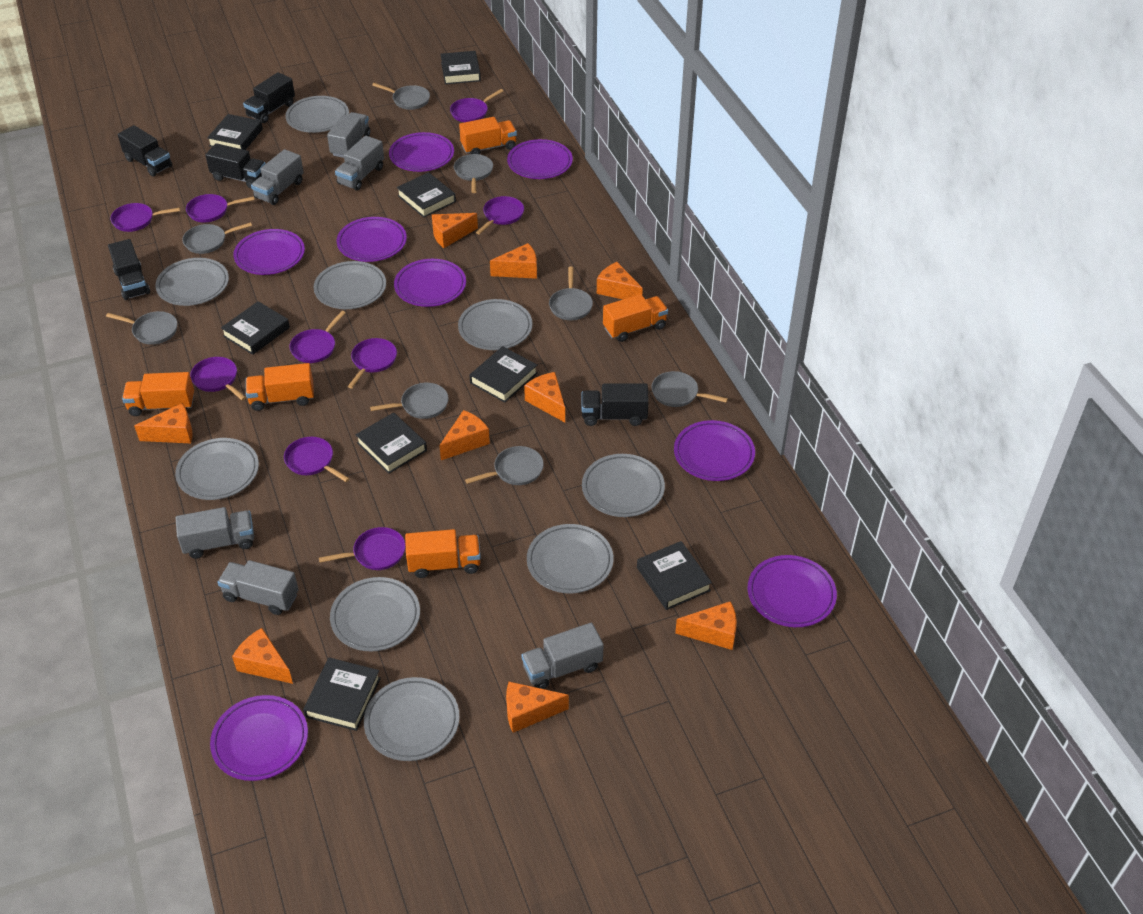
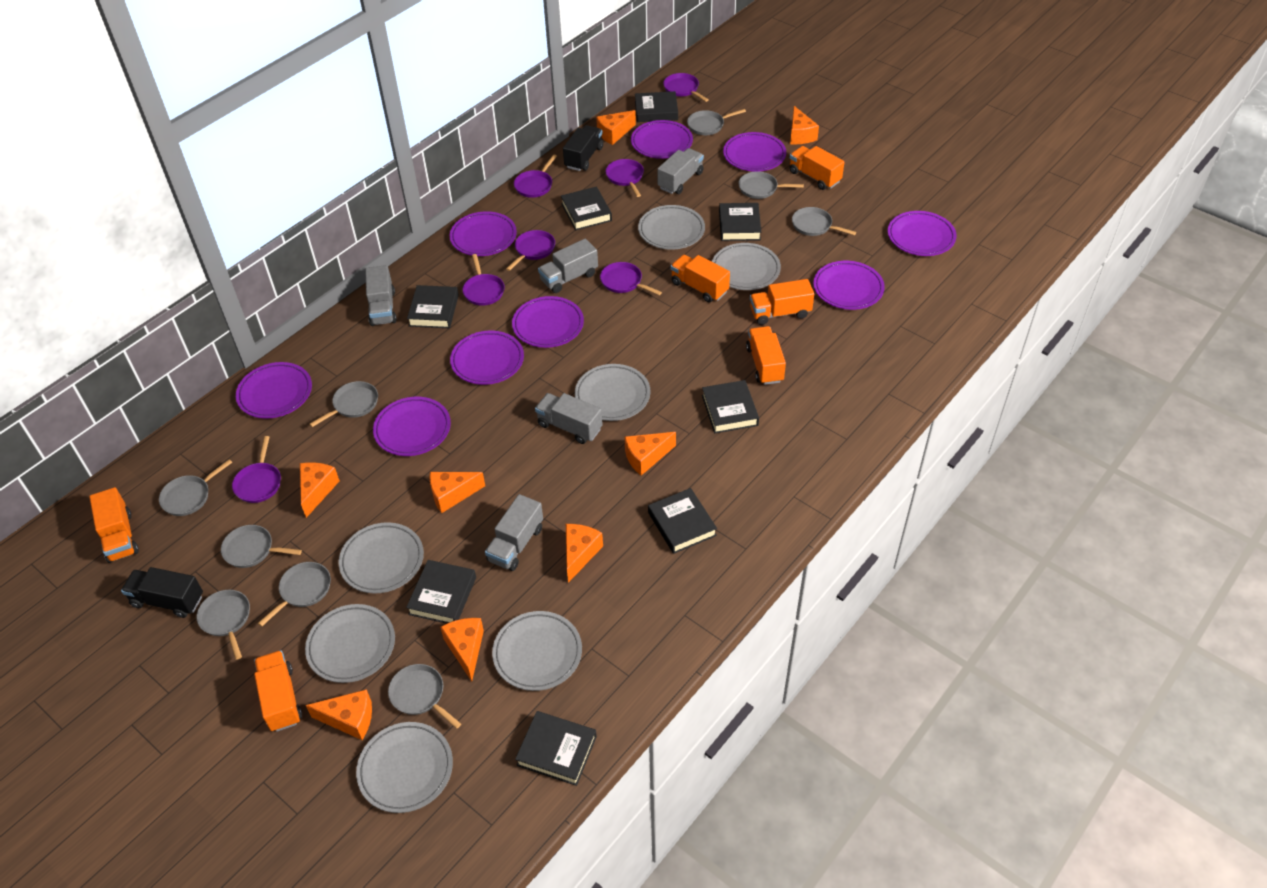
black truck: [108,239,150,300] [118,125,172,176] [205,143,266,189] [243,72,295,123] [581,384,649,426] = 5 -> [121,567,203,618] [563,125,603,171] = 2
grey pan: [106,311,177,345] [182,222,252,254] [370,383,449,419] [372,83,430,110] [454,154,493,193] [465,446,544,485] [549,267,593,320] [651,371,728,407] = 8 -> [159,459,232,516] [197,590,250,660] [221,525,302,568] [258,562,331,627] [310,381,378,427] [388,664,461,729] [687,109,746,135] [739,171,804,199] [792,207,856,236] = 9
grey plate: [155,258,229,306] [175,438,259,500] [285,96,349,133] [314,261,386,309] [330,577,420,651] [364,677,460,761] [458,299,532,350] [527,524,614,593] [582,454,665,517] = 9 -> [305,604,395,683] [339,522,424,594] [356,722,453,813] [492,611,582,691] [575,364,650,421] [638,205,705,250] [712,243,781,290] = 7
grey truck: [176,507,254,559] [217,560,299,615] [251,149,304,205] [327,112,370,158] [335,136,384,190] [521,622,603,689] = 6 -> [365,265,397,326] [485,494,543,571] [535,393,603,444] [538,239,598,293] [658,148,704,194] = 5
orange cheese: [134,403,193,443] [232,628,293,684] [432,213,478,248] [439,410,490,460] [490,243,537,279] [506,681,569,733] [524,372,565,422] [597,262,643,299] [675,601,737,650] = 9 -> [300,462,340,518] [305,689,372,740] [430,472,485,513] [440,618,484,681] [566,524,603,583] [596,110,636,145] [624,432,676,476] [790,106,819,144] = 8
orange truck: [122,372,194,416] [246,363,314,411] [405,529,481,578] [459,117,517,154] [603,294,668,342] = 5 -> [89,487,139,563] [254,650,302,732] [671,255,730,303] [746,326,786,385] [750,279,814,325] [789,146,845,190] = 6
purple pan: [111,203,180,232] [186,194,255,222] [190,357,246,401] [284,437,350,482] [289,311,346,363] [319,527,406,570] [348,338,397,388] [450,89,503,122] [476,196,524,234] = 9 -> [232,436,281,503] [463,254,505,306] [506,230,555,271] [514,154,557,198] [600,262,662,295] [606,159,644,197] [663,73,709,102] = 7
purple plate: [210,695,308,781] [233,229,305,275] [337,217,407,262] [389,132,454,172] [394,259,466,307] [507,139,573,179] [674,420,755,481] [748,555,837,627] = 8 -> [236,362,312,419] [373,397,451,456] [450,211,517,256] [450,331,524,385] [512,296,584,348] [631,120,693,159] [723,132,786,172] [813,261,885,310] [888,211,957,256] = 9

